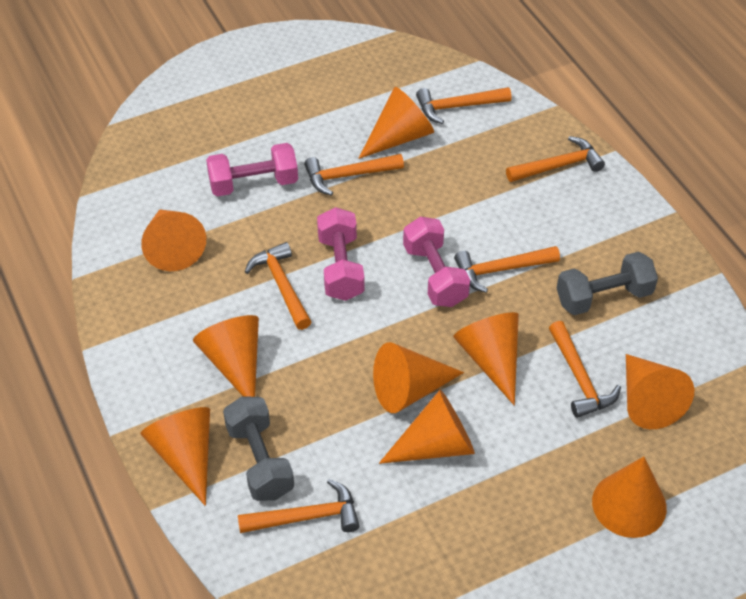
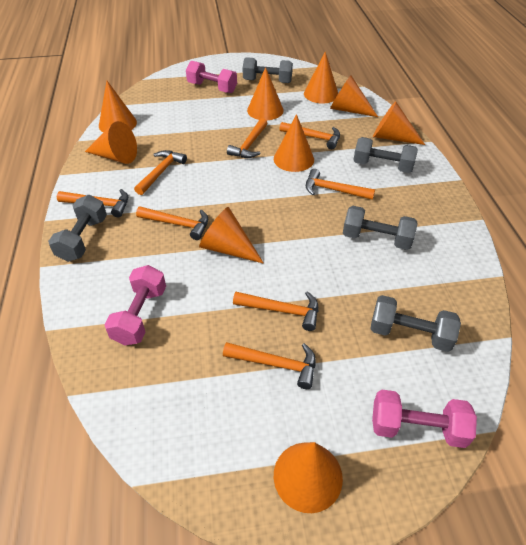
grey dumbbell: [223,396,294,501] [557,252,658,315] = 2 -> [48,195,107,262] [243,57,293,83] [343,206,417,250] [353,137,418,173] [370,295,461,352] = 5
orange hammer: [238,479,360,533] [245,242,312,330] [304,154,404,196] [416,87,511,124] [454,246,560,293] [506,136,605,182] [549,321,621,418] = 7 -> [57,189,128,217] [134,150,187,195] [136,206,208,240] [223,342,316,389] [227,118,267,158] [233,291,318,331] [280,122,340,149] [306,169,375,200] = 8

